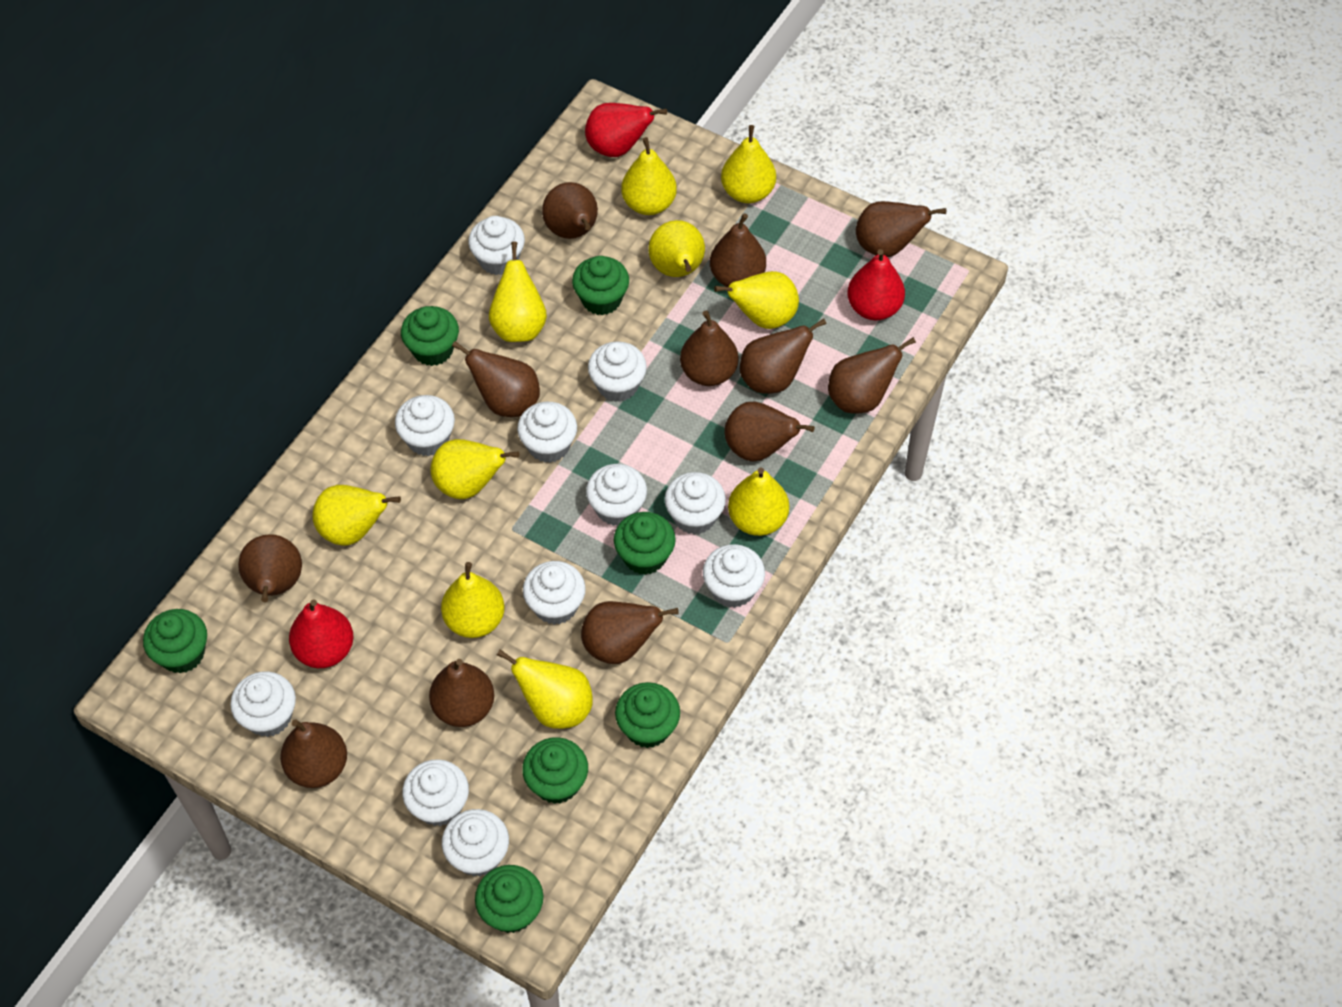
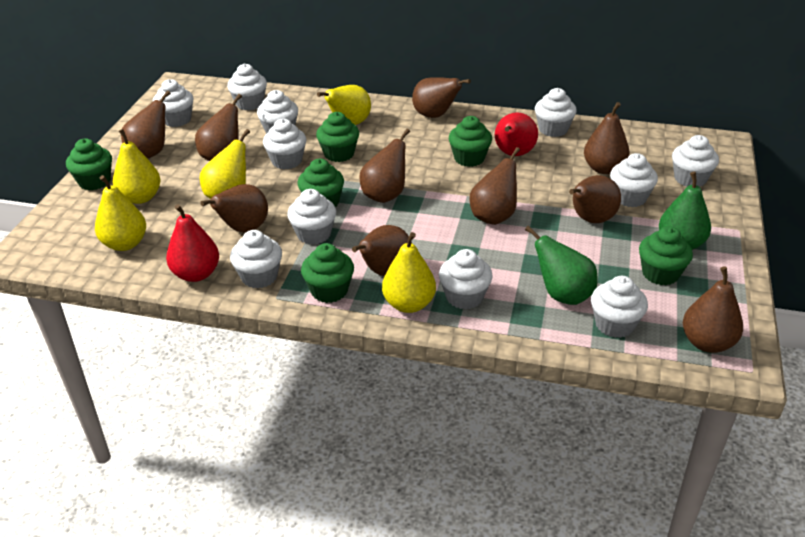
brown pear: [238,534,302,602] [280,719,347,788] [429,659,494,727] [452,341,540,417] [542,182,598,239] [581,601,679,664] [680,310,738,386] [710,213,766,287] [724,402,815,461] [740,319,827,394] [828,337,916,414] [856,201,946,257] = 12 -> [121,91,171,159] [195,94,242,161] [200,184,268,232] [352,225,412,276] [359,129,410,203] [412,78,471,118] [469,147,520,225] [569,175,621,223] [584,102,629,174] [683,266,743,353] = 10
green cupcake: [143,609,207,674] [401,306,459,366] [475,865,543,933] [522,737,588,804] [572,256,629,315] [614,512,676,575] [615,682,680,748] = 7 -> [66,138,112,190] [297,159,344,207] [301,243,354,303] [316,112,359,162] [449,116,492,167] [639,226,693,285] = 6
green pear: none = 0 -> [525,226,598,305] [659,172,711,250] = 2
red pear: [289,599,354,668] [585,103,667,157] [847,249,905,320] = 3 -> [166,204,219,282] [495,112,538,156] = 2
yellow pear: [312,485,401,546] [430,439,519,499] [441,562,505,638] [489,242,547,342] [497,649,593,729] [621,137,677,215] [648,220,705,277] [714,271,799,329] [721,125,776,203] [728,467,789,536] = 10 -> [95,175,146,251] [113,129,161,204] [200,129,250,199] [317,85,371,125] [382,232,436,313] = 5

